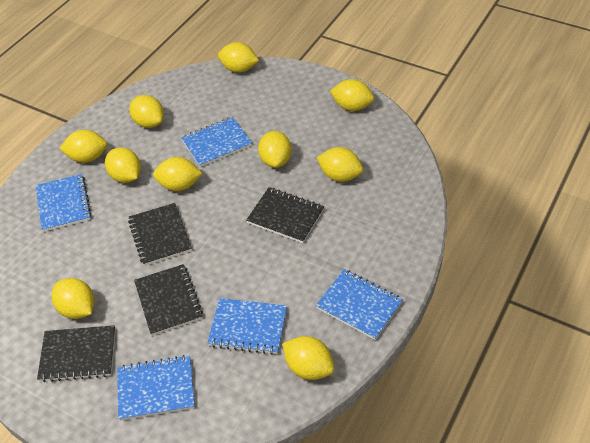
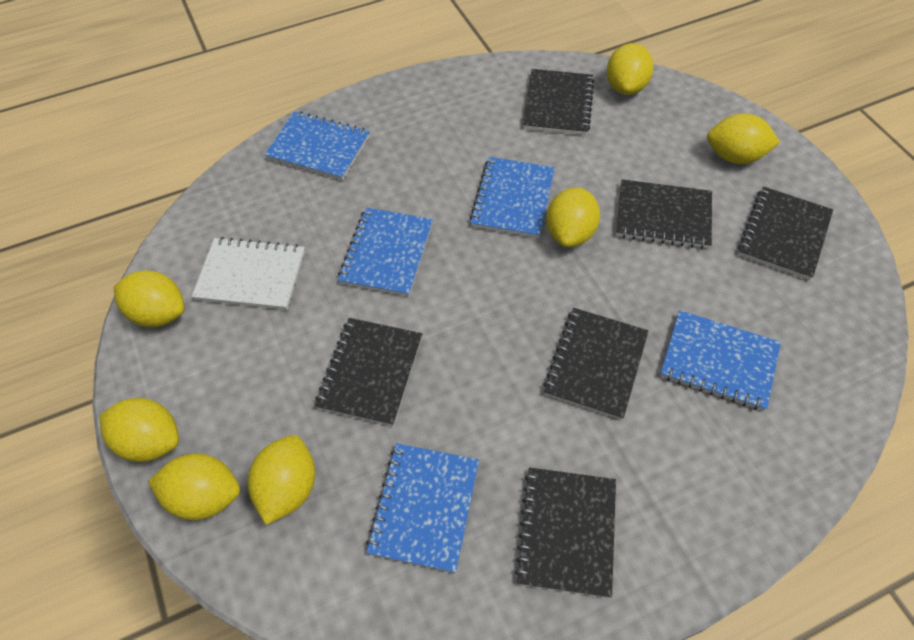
black notebook: [37,325,115,382] [128,203,192,266] [134,264,203,335] [246,187,324,243] = 4 -> [315,318,422,426] [515,468,616,598] [523,69,595,135] [543,308,649,420] [616,179,712,249] [738,187,833,280] = 6
white notebook: none = 0 -> [192,237,305,310] = 1
yellow lemon: [52,278,94,319] [59,130,107,163] [105,147,141,183] [129,95,164,128] [153,157,203,191] [218,42,259,73] [258,131,292,168] [282,336,334,380] [317,147,363,182] [330,79,374,111] = 10 -> [100,398,179,462] [114,270,185,327] [148,453,240,520] [248,435,315,525] [546,187,600,247] [607,43,654,95] [707,113,780,164] = 7

